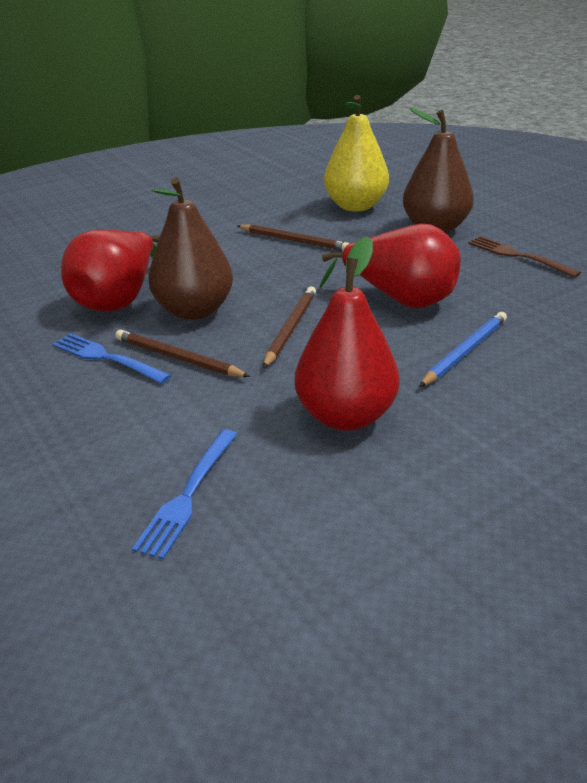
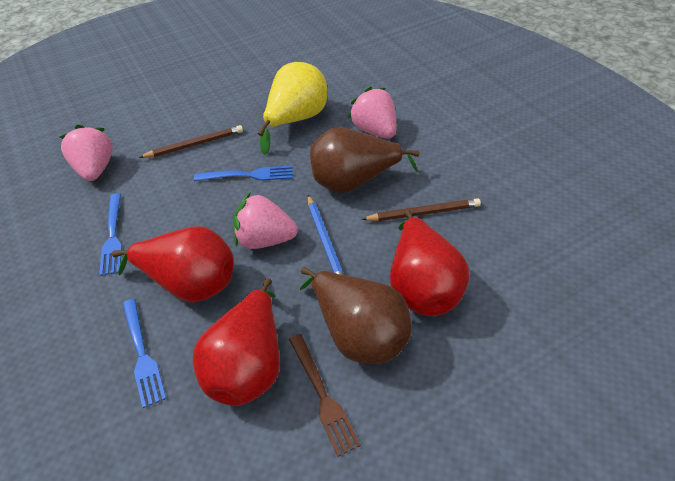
blue fork: [52,333,171,384] [132,429,237,560] = 2 -> [99,193,122,276] [122,299,166,408] [194,166,293,181] = 3
brown pencil: [115,329,250,377] [238,224,350,251] [263,286,316,368] = 3 -> [139,125,243,158] [362,198,481,221] = 2
pink strawberry: none = 0 -> [60,125,113,181] [233,193,298,249] [348,86,396,139] = 3

